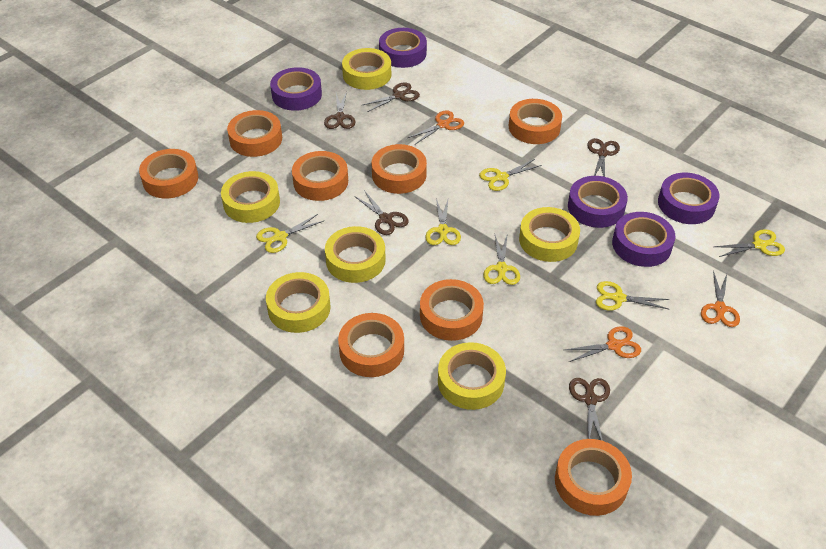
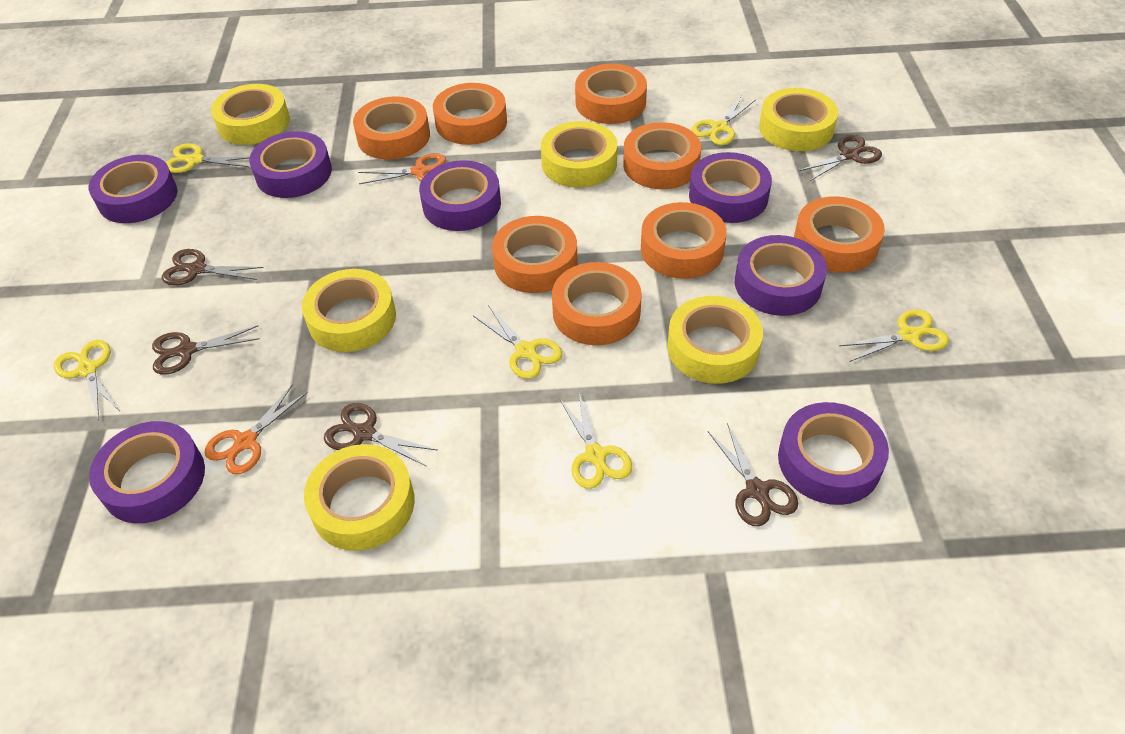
orange scissors: [408,111,464,144] [565,326,641,362] [701,271,740,327] = 3 -> [205,384,308,475] [358,153,446,184] = 2
purple tape: [270,67,322,111] [379,28,427,68] [568,176,628,228] [612,212,676,267] [658,173,720,224] = 5 -> [89,155,177,223] [89,421,205,523] [249,131,332,198] [419,160,501,231] [689,152,772,223] [735,235,827,316] [778,402,889,505] = 7

